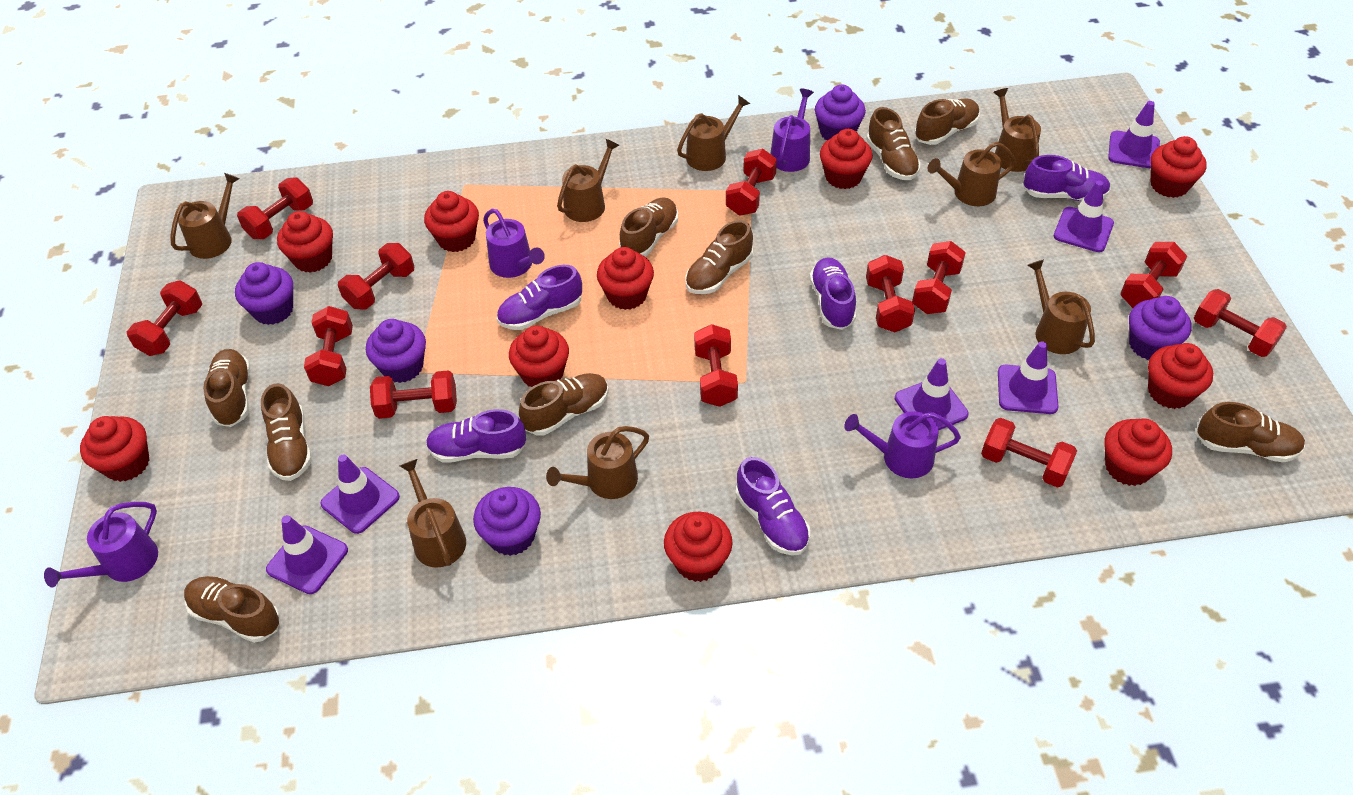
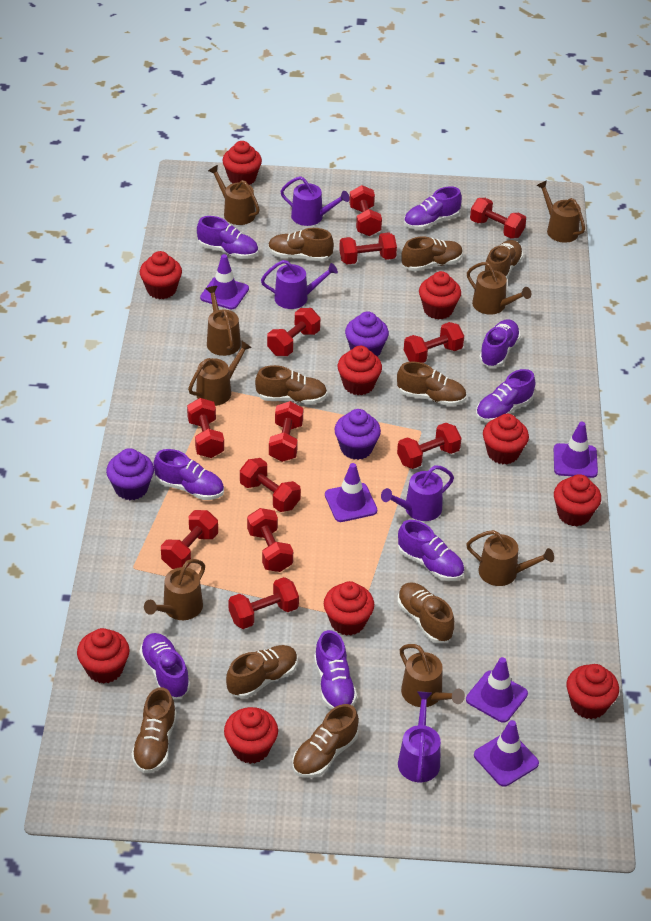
purple cupcake: [235,262,293,325] [366,319,426,383] [473,487,541,556] [815,85,866,140] [1129,296,1192,360] = 5 -> [106,448,154,500] [334,409,381,460] [345,311,389,357] = 3
purple shoe: [426,409,526,462] [497,265,582,330] [736,457,810,556] [809,257,856,330] [1023,155,1111,201] = 5 -> [139,633,190,698] [154,449,224,500] [197,216,258,259] [314,630,357,710] [398,520,464,581] [404,186,462,230] [476,369,535,422] [479,319,521,367] = 8
purple traffic cone: [266,515,348,594] [320,455,400,534] [895,358,969,430] [998,341,1059,414] [1054,180,1114,252] [1108,101,1160,169] = 6 -> [200,254,249,309] [325,463,377,522] [466,657,528,723] [474,720,539,787] [554,422,598,478] = 5

